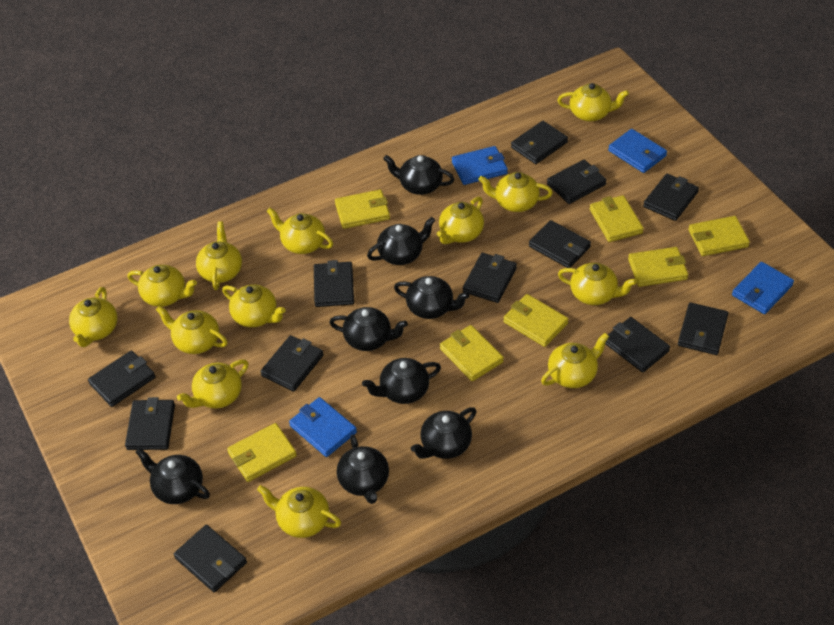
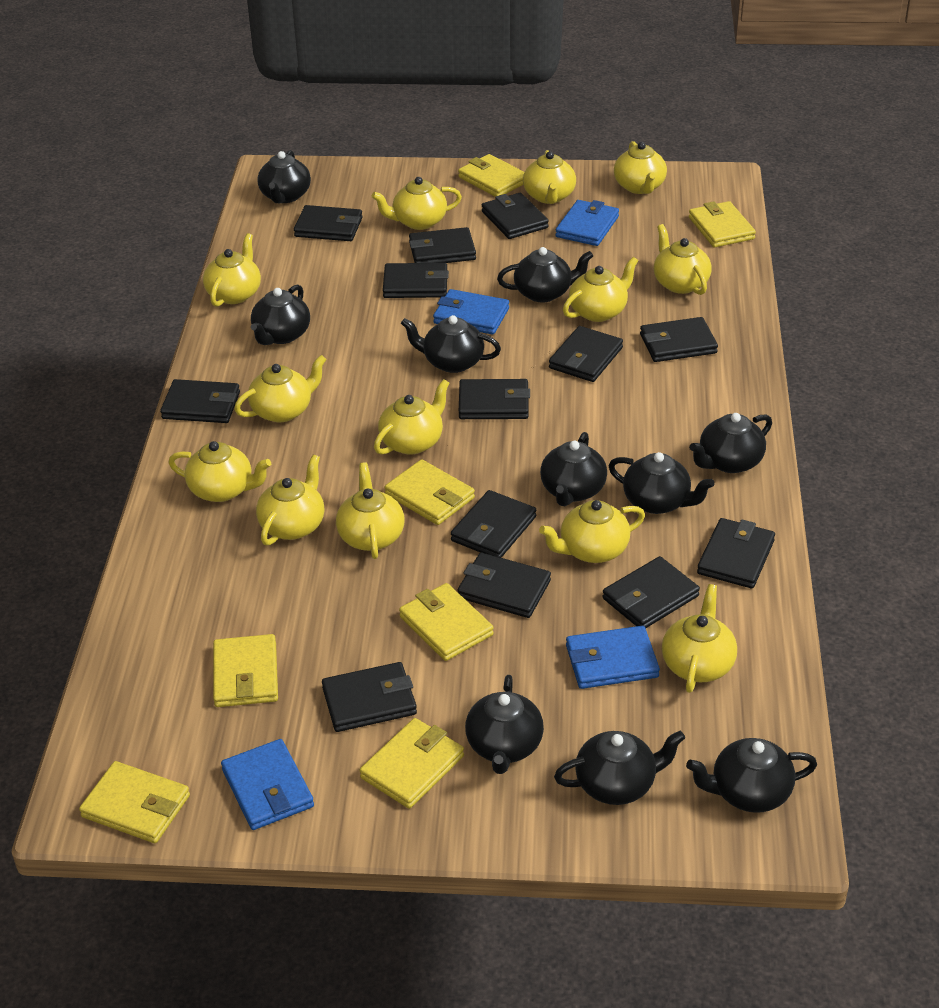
black teapot: [136,448,210,504] [329,307,408,351] [337,434,389,504] [362,358,441,404] [367,217,435,265] [383,155,454,195] [394,276,469,319] [411,407,476,459] = 8 -> [251,285,310,345] [257,150,311,203] [401,315,501,373] [465,675,544,774] [497,247,593,302] [540,432,607,506] [554,731,685,805] [609,452,714,514] [686,738,817,813] [689,413,772,473] = 10
black wallet: [88,350,155,407] [125,397,175,450] [174,525,247,592] [260,335,323,392] [314,260,354,307] [463,253,517,303] [511,121,568,164] [529,220,591,268] [547,160,607,204] [605,317,670,373] [643,174,699,221] [678,303,729,355] = 12 -> [160,379,240,423] [294,205,362,241] [322,662,417,732] [383,263,449,298] [409,227,476,263] [451,490,536,558] [457,552,551,618] [459,379,530,419] [482,193,549,239] [549,326,623,382] [602,556,700,628] [640,317,718,362] [697,518,775,588] = 13

